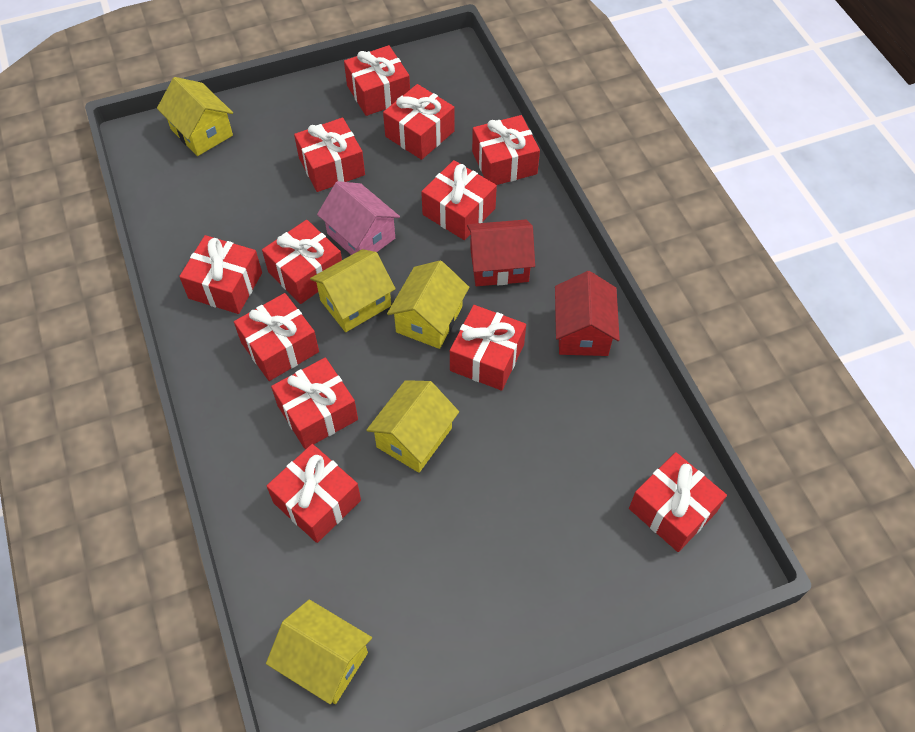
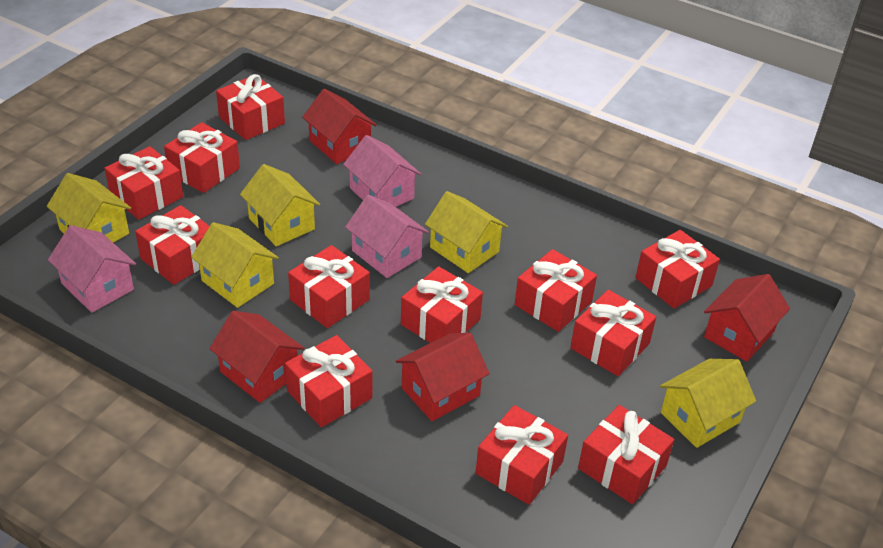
pink house: [317,181,400,255] = 1 -> [48,225,136,313] [343,135,421,207] [345,195,429,278] = 3
red house: [467,219,535,286] [555,271,620,356] = 2 -> [209,311,304,403] [302,89,377,164] [396,333,489,421] [704,274,790,362] = 4

